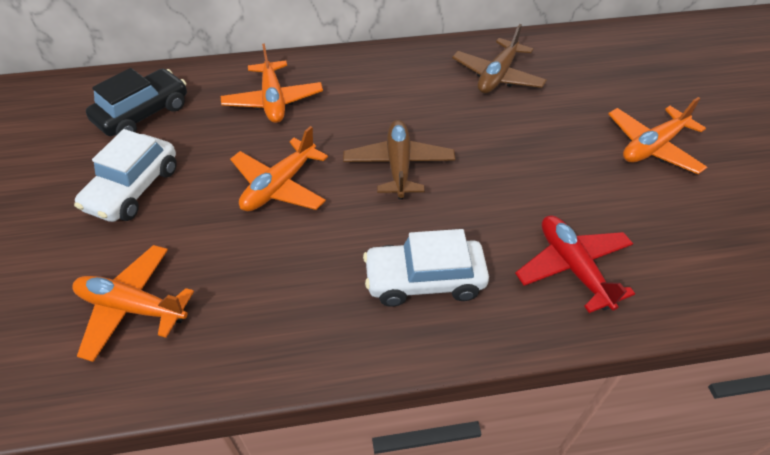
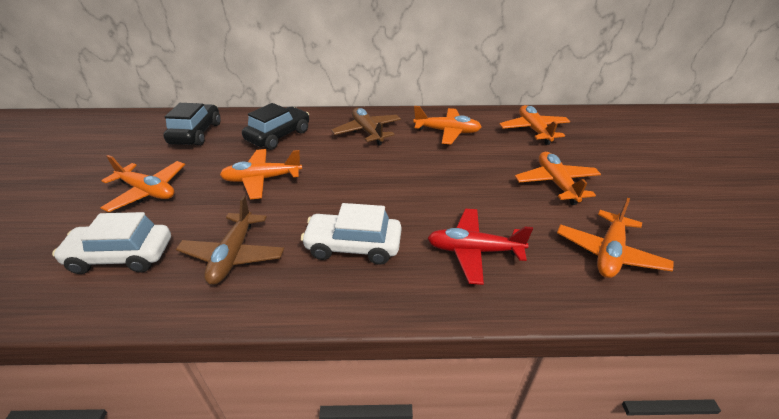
black car: [86,68,187,136] = 1 -> [163,103,221,146] [242,103,309,150] = 2
orange plane: [73,245,194,362] [221,43,323,123] [230,126,328,211] [608,97,707,174] = 4 -> [100,155,185,212] [220,149,302,199] [413,106,481,144] [499,105,571,145] [515,152,601,205] [557,198,674,278] = 6

